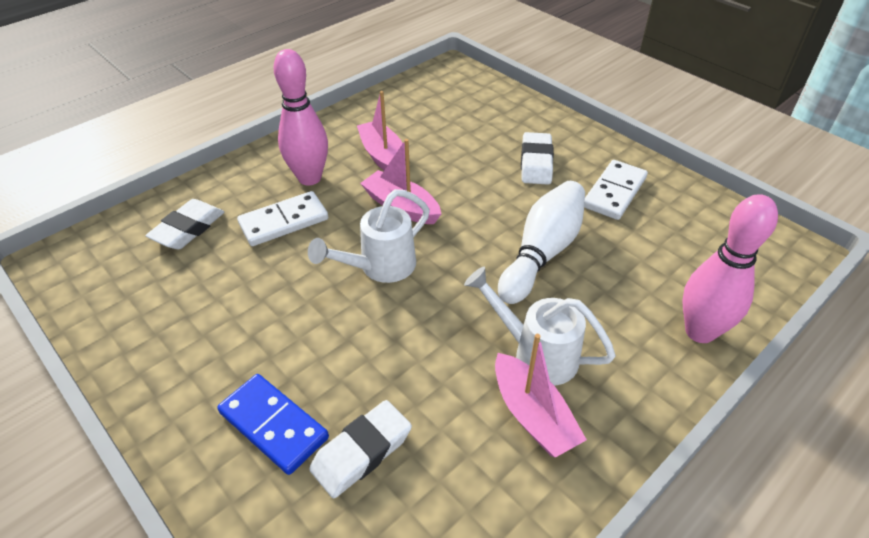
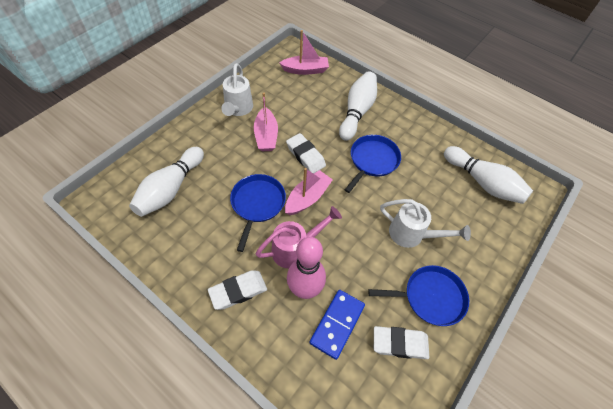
blue pan: none = 0 -> [230,174,286,252] [345,135,401,193] [368,265,469,326] = 3
pink bowling pin: [274,49,328,186] [682,194,778,343] = 2 -> [287,237,326,299] = 1
pink watering can: none = 0 -> [256,206,342,269] = 1
white bowling pin: [498,181,585,304] = 1 -> [129,147,204,217] [339,71,377,141] [444,146,533,204] = 3
white domino: [237,191,328,246] [584,160,648,220] = 2 -> none = 0

